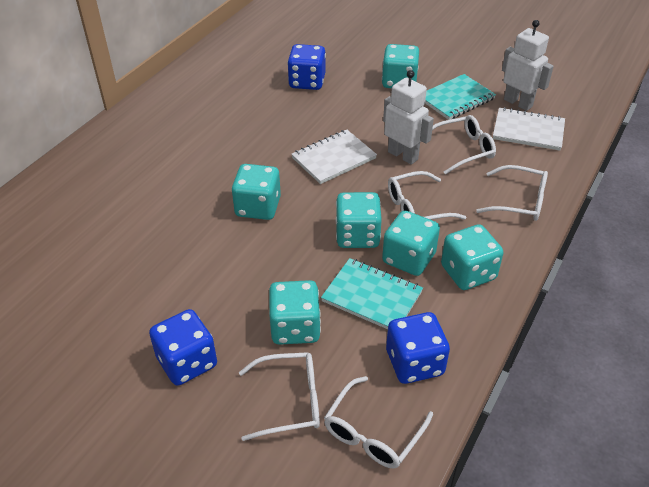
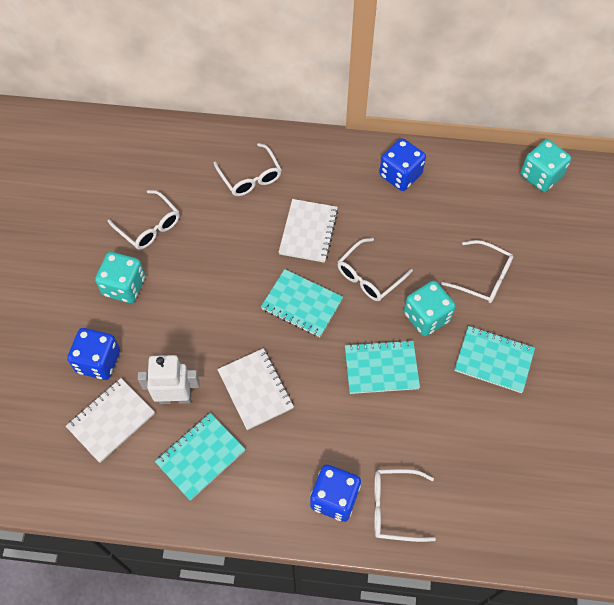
turquoise dice: [232,164,281,220] [269,280,321,345] [336,192,382,248] [382,44,419,88] [382,210,440,276] [441,224,503,290] = 6 -> [95,252,145,303] [404,281,456,336] [520,139,571,192] = 3
turquoise notebook: [321,258,423,329] [425,74,496,120] = 2 -> [155,413,245,501] [261,269,343,337] [345,340,420,394] [454,326,535,393] = 4
white notebook: [291,129,377,184] [493,107,565,151] = 2 -> [66,378,155,463] [217,348,294,430] [279,199,338,263] = 3
white robot: [383,70,434,165] [502,20,554,111] = 2 -> [138,355,200,404] = 1

